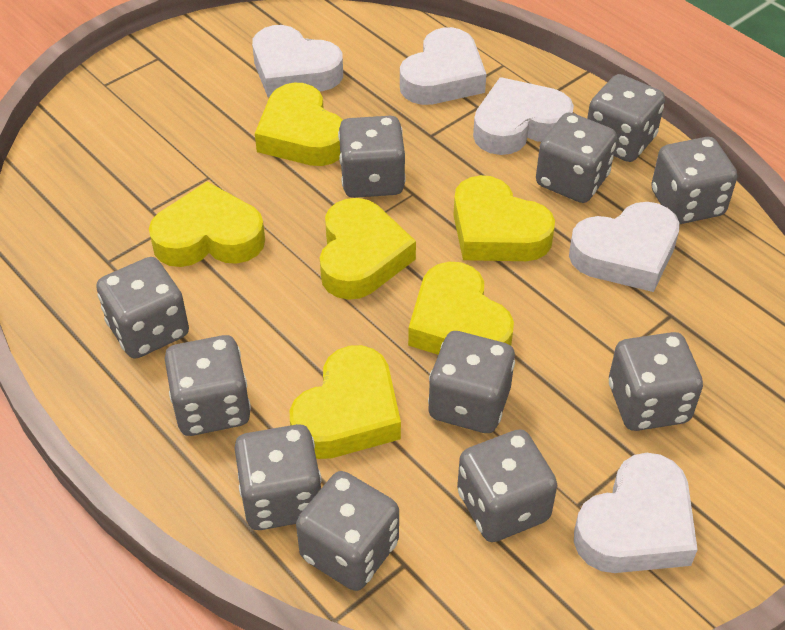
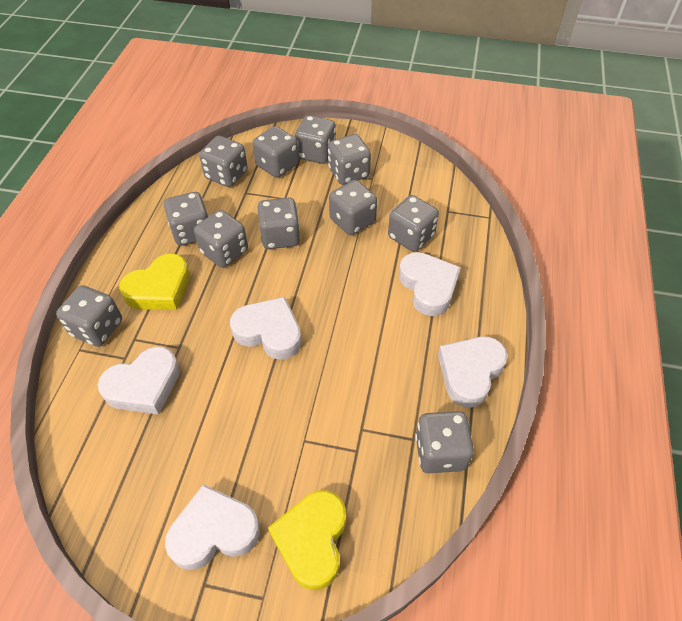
yellow heart: [149,182,265,267] [255,83,343,166] [290,345,401,459] [320,198,416,300] [408,262,514,355] [454,175,555,261] = 6 -> [119,253,190,310] [268,490,346,590] = 2

